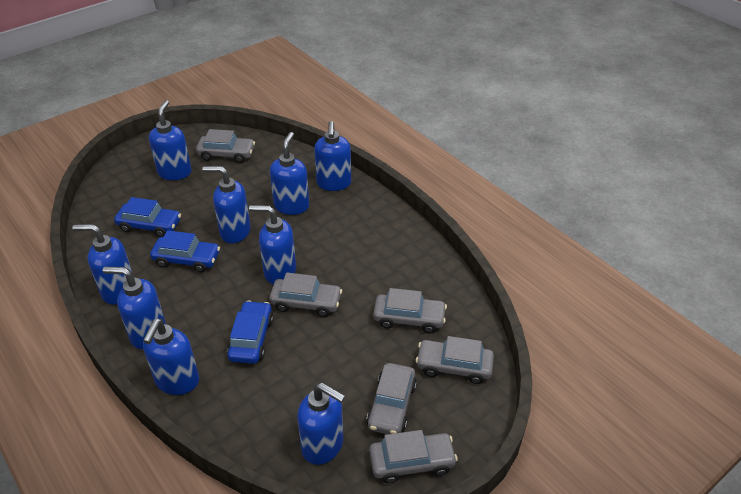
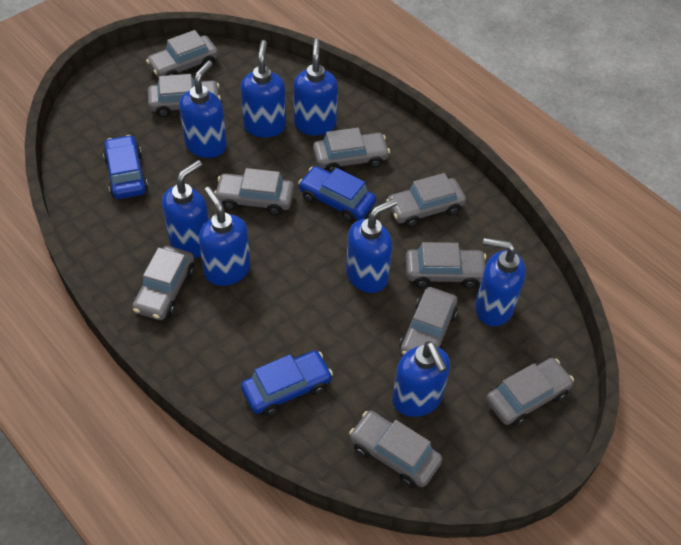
blue soap dispenser: [72,224,132,304] [103,267,166,349] [143,319,199,395] [149,100,192,180] [202,166,251,243] [249,205,296,284] [270,132,309,215] [297,383,345,465] [314,121,351,191] = 9 -> [162,160,209,258] [179,61,227,158] [199,187,250,286] [241,40,286,138] [293,38,338,135] [346,198,397,293] [392,341,450,417] [475,238,526,327] = 8
grey car: [196,129,255,163] [269,272,342,317] [367,363,417,434] [369,430,458,483] [373,288,447,333] [416,336,494,384] = 6 -> [132,246,195,320] [146,30,218,78] [148,74,221,117] [214,168,294,215] [313,127,390,173] [349,411,442,488] [386,173,466,227] [399,287,458,355] [405,242,486,288] [486,358,574,426] = 10

